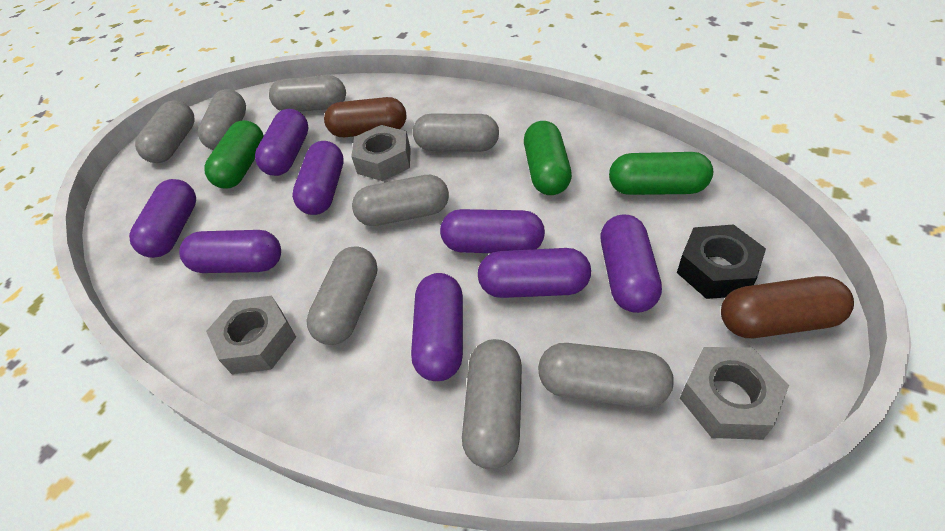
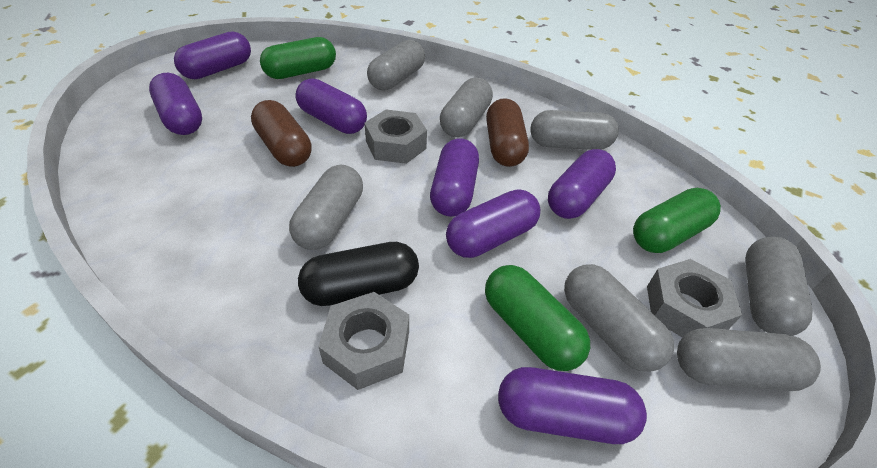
black capsule: none = 0 -> [298,242,419,306] = 1
black nut: [677,224,766,299] = 1 -> none = 0
grey capsule: [135,100,195,163] [198,89,246,150] [269,75,346,112] [306,247,378,345] [352,175,449,226] [413,114,499,152] [462,339,522,469] [538,343,674,408] = 8 -> [289,165,363,250] [367,40,425,91] [440,78,493,137] [531,110,619,150] [564,264,674,372] [677,328,821,391] [745,237,813,336] = 7
purple capsule: [129,179,196,258] [179,230,281,273] [255,109,309,176] [292,141,344,215] [411,273,463,381] [440,209,545,253] [478,248,591,298] [601,215,662,313] = 8 -> [149,73,202,135] [174,31,251,79] [295,78,367,134] [430,138,479,217] [446,189,540,258] [498,367,647,444] [548,149,616,219] = 7

